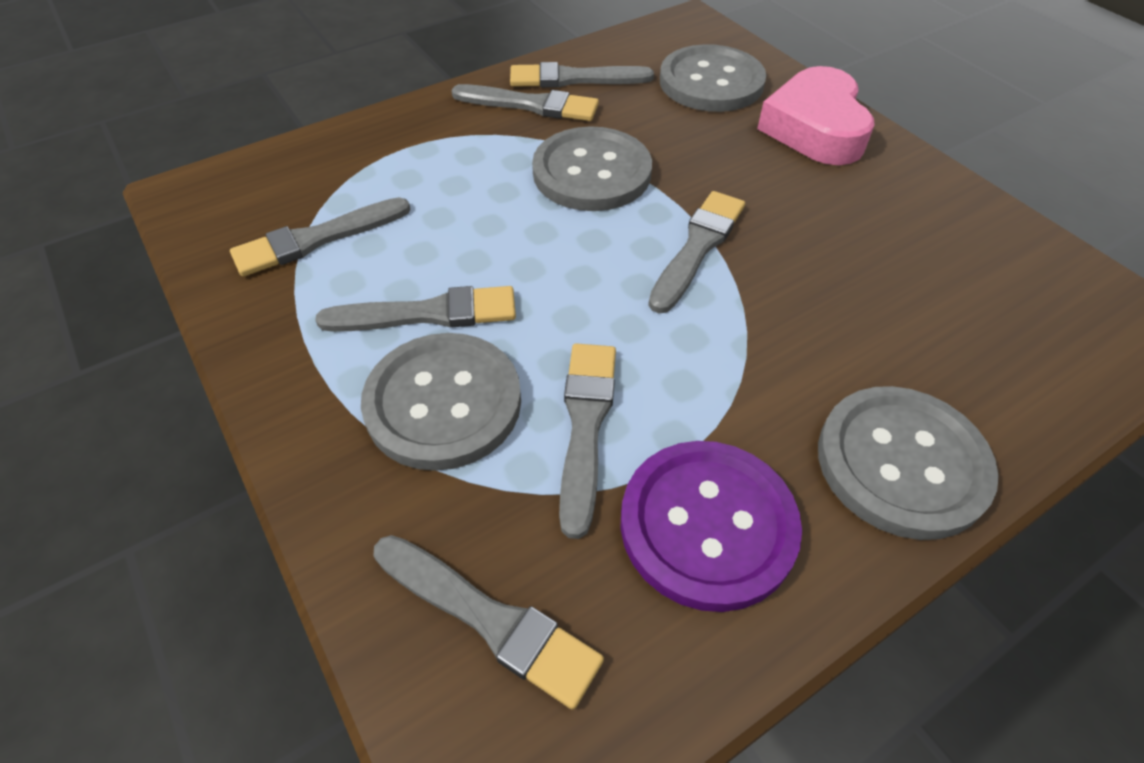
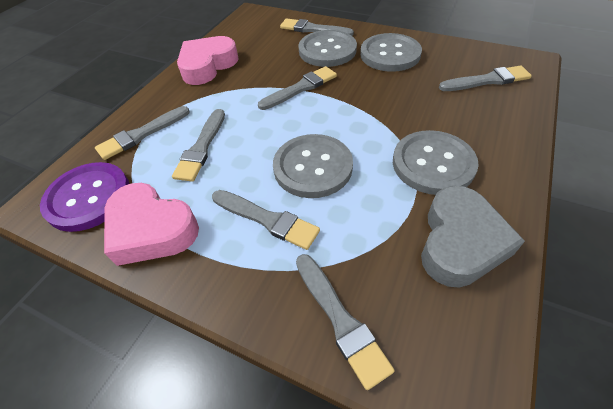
grey heart: none = 0 -> [421,186,525,288] = 1
pink heart: [757,66,875,165] = 1 -> [104,183,199,266] [177,36,239,85] = 2

